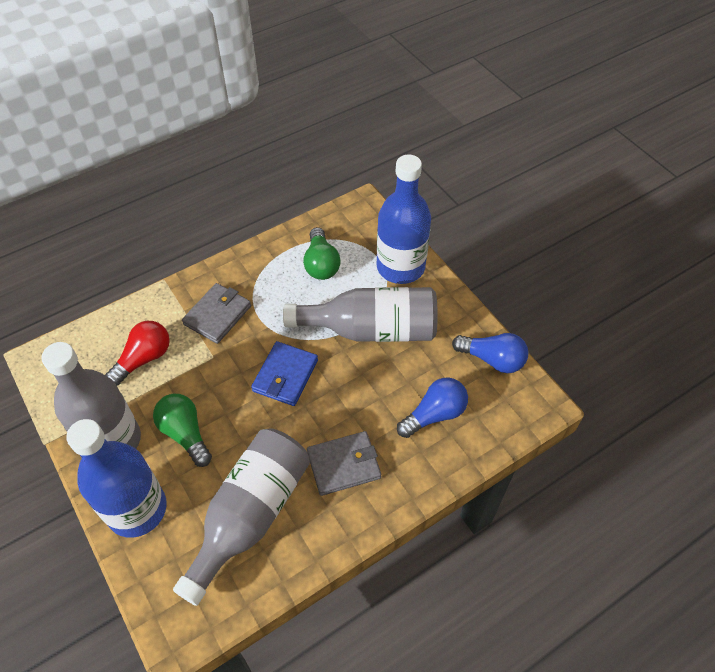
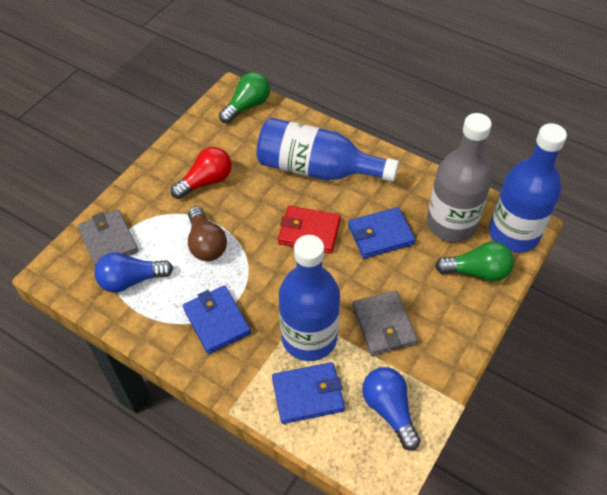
blue bottle: [66,419,167,538] [377,154,431,284] = 2 -> [257,118,399,182] [279,235,340,361] [489,123,567,253] = 3
blue wallet: [251,341,318,406] = 1 -> [183,286,251,354] [272,362,345,424] [348,207,415,258] = 3
brown light bulb: none = 0 -> [188,206,227,261] = 1
grey bottle: [41,342,141,449] [173,428,310,606] [283,287,438,342] = 3 -> [427,113,492,242] = 1
red wallet: none = 0 -> [278,206,341,254] = 1

